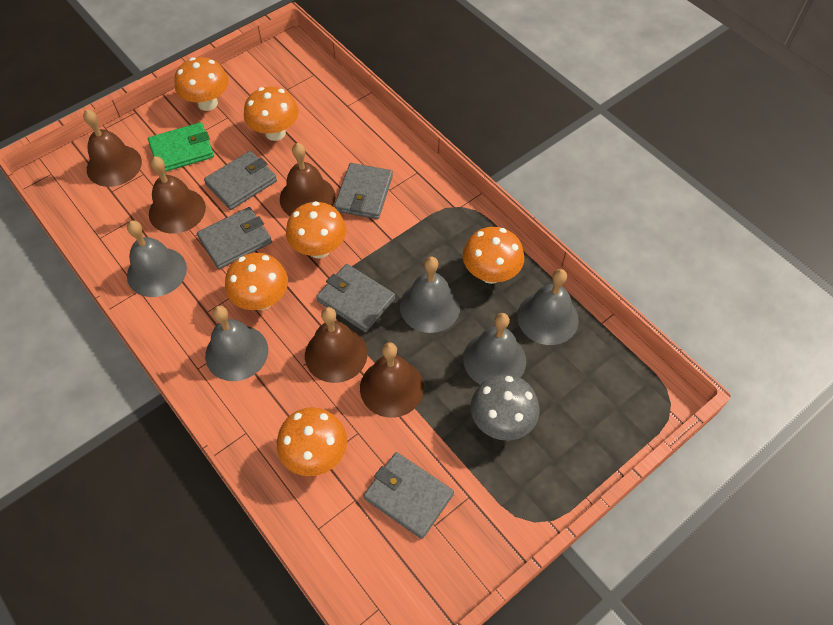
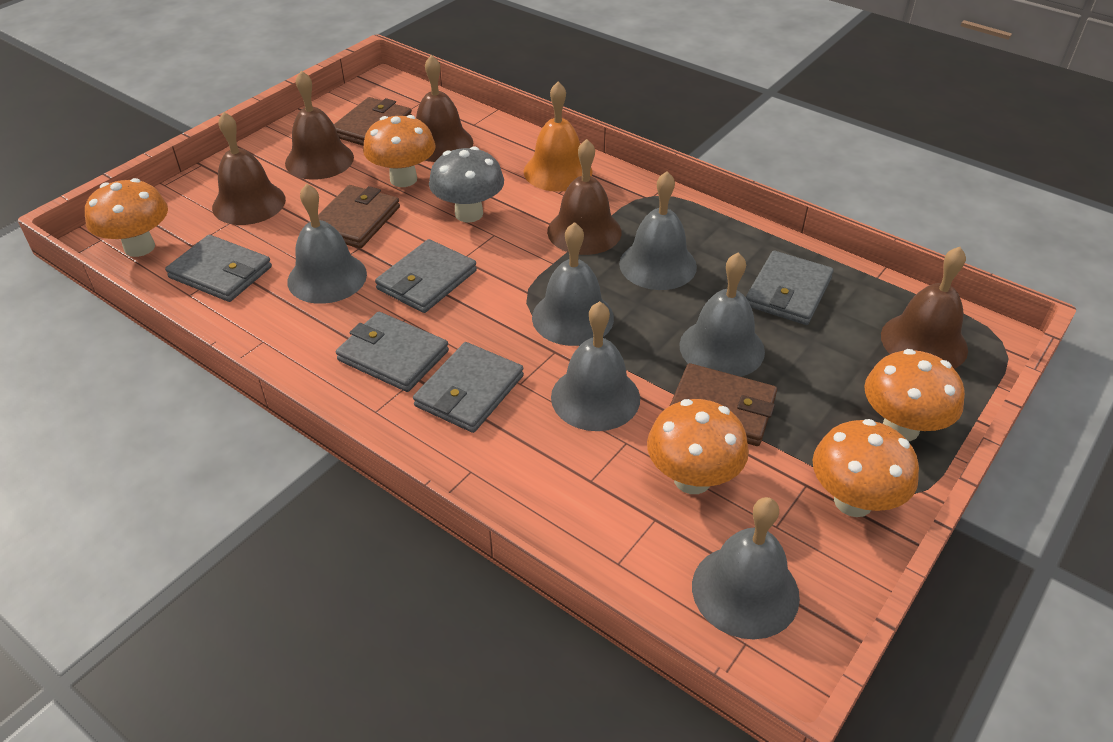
brown wallet: none = 0 -> [318,185,400,248] [334,97,412,146] [670,363,777,446] = 3
green wallet: [148,122,214,172] = 1 -> none = 0
grey bell: [127,220,187,297] [205,305,268,381] [400,257,460,333] [463,313,526,385] [517,269,579,345] = 5 -> [287,183,367,304] [532,222,614,346] [551,301,640,431] [619,171,697,290] [679,252,765,377] [692,497,800,639] = 6
orange bell: none = 0 -> [524,82,593,192] = 1
orange mushroom: [174,57,228,111] [225,253,288,310] [244,87,299,141] [277,407,347,476] [286,201,346,258] [463,227,524,284] = 6 -> [85,178,168,257] [363,115,436,187] [647,399,749,494] [813,419,919,517] [864,349,965,441] = 5

